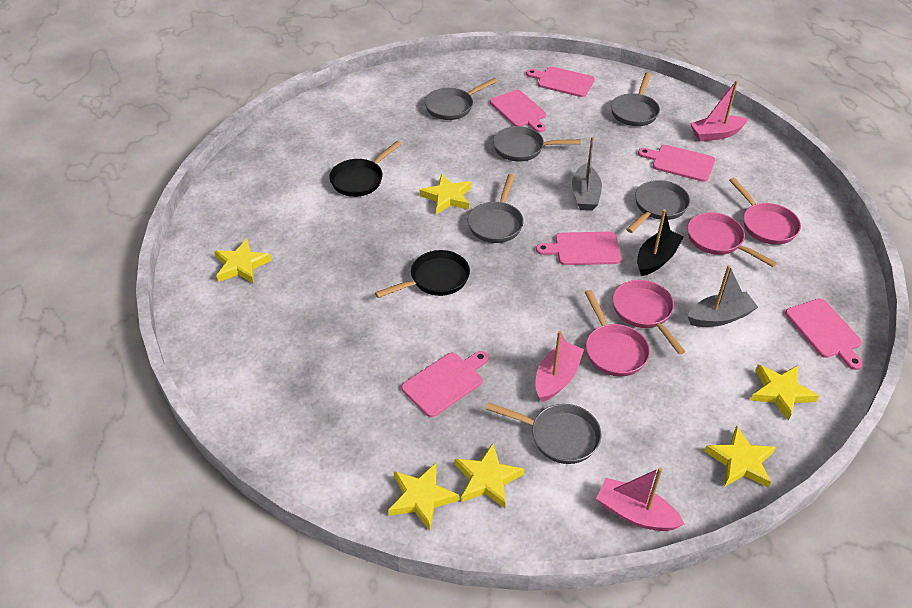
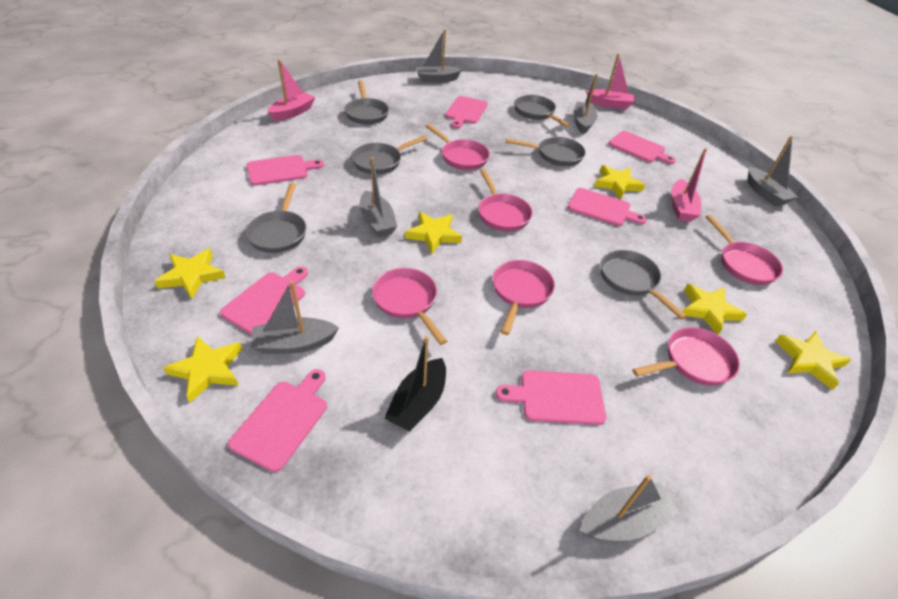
black pan: [329,141,402,197] [375,250,470,298] = 2 -> none = 0
grey boat: [572,137,602,211] [688,265,758,327] = 2 -> [251,281,339,354] [360,157,397,237] [415,29,462,83] [574,74,598,134] [580,475,680,541] [747,136,798,206] = 6
pink cutting board: [401,351,489,417] [490,90,546,132] [526,66,595,97] [536,232,621,265] [638,145,715,182] [785,299,863,370] = 6 -> [220,266,308,335] [228,369,327,472] [247,155,324,186] [445,96,488,128] [495,370,606,425] [568,188,647,226] [608,131,676,164] = 7
pink pan: [585,290,650,376] [612,280,686,355] [687,212,777,267] [729,178,801,245] = 4 -> [372,268,447,345] [425,124,490,170] [478,169,532,231] [493,260,555,335] [632,327,740,386] [705,214,783,285] = 6

